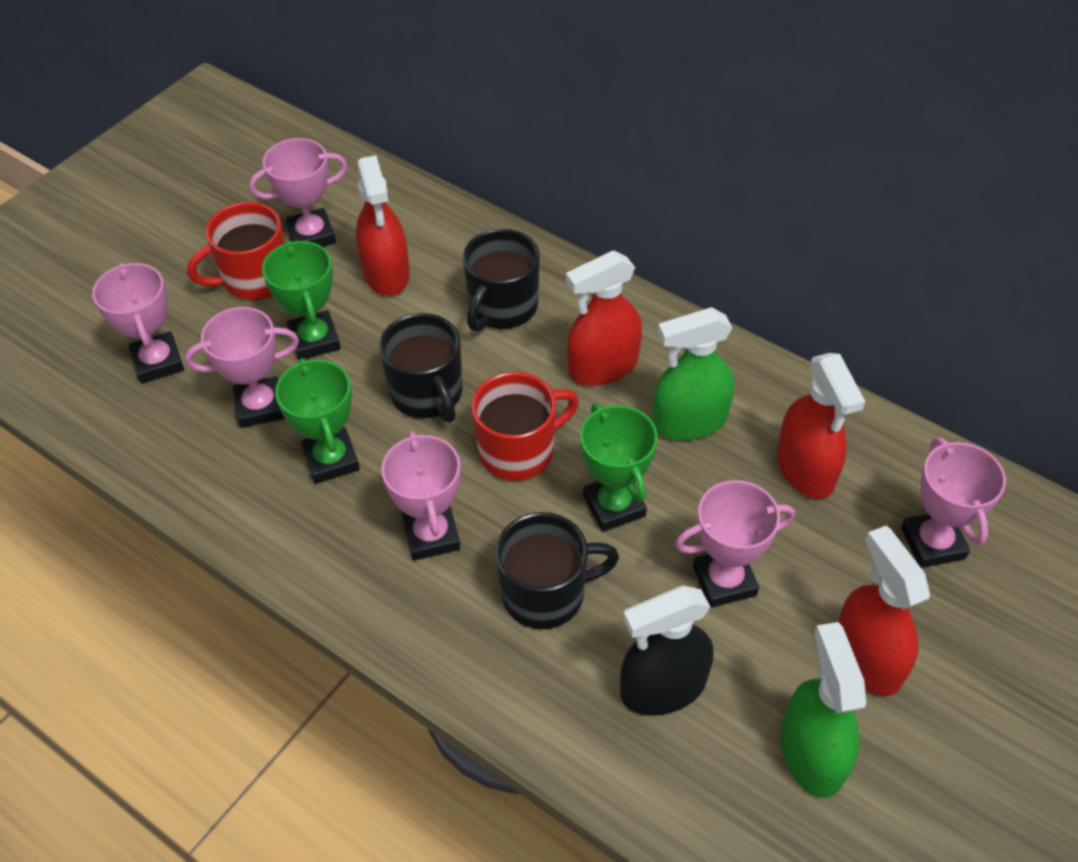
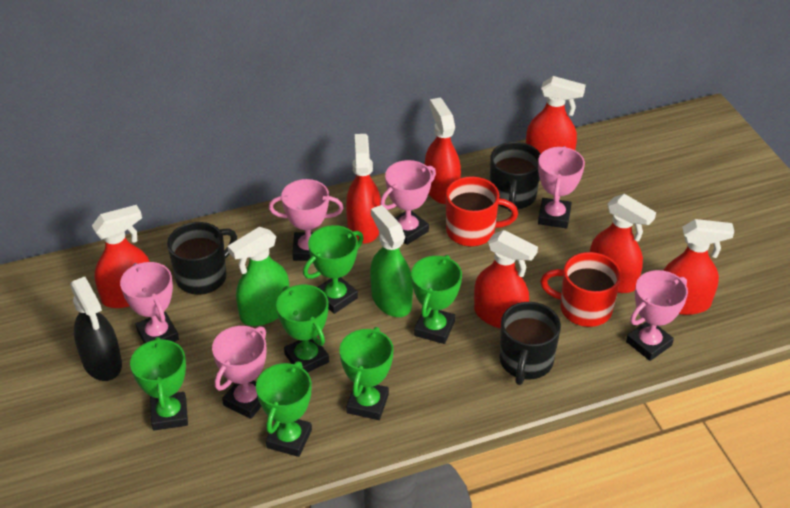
green trophy: [262,240,341,360] [275,358,360,484] [580,403,658,532] = 3 -> [130,337,188,431] [256,361,312,457] [276,285,329,373] [303,225,364,314] [339,327,393,420] [411,255,462,344] = 6
red spray bottle: [356,155,410,296] [566,250,642,386] [777,353,865,499] [838,526,930,696] = 4 -> [92,205,150,308] [346,134,381,243] [425,98,461,204] [474,230,538,329] [526,76,586,154] [590,194,656,293] [663,219,734,315] = 7

